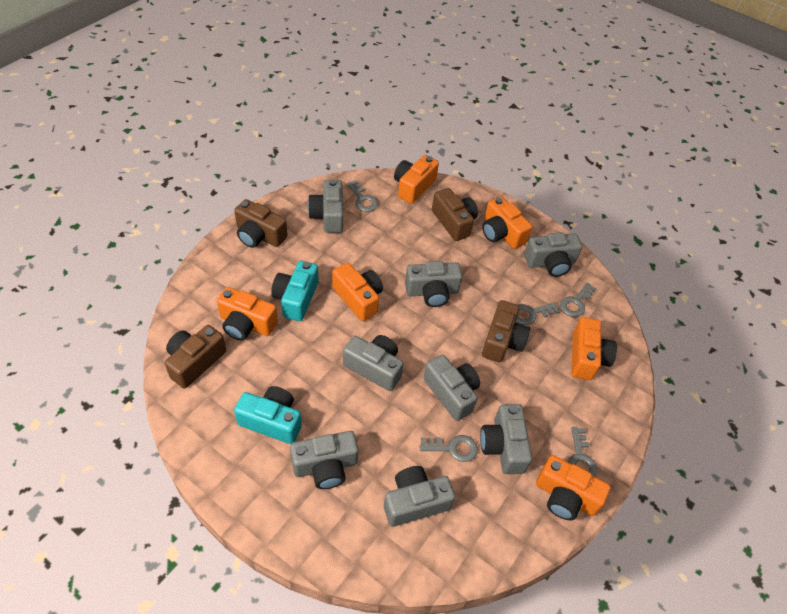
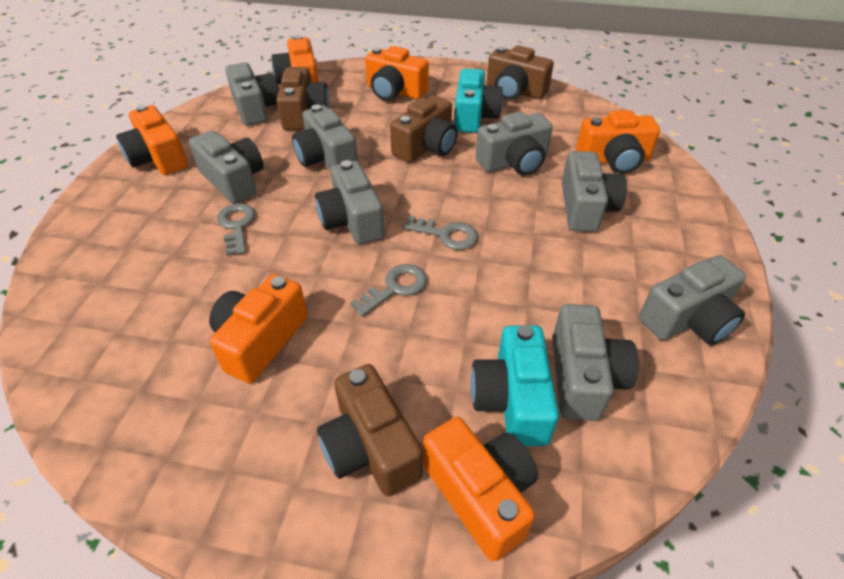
grey key: [347,180,378,212] [420,435,478,462] [516,302,560,325] [560,282,597,317] [568,427,597,476] = 5 -> [217,203,255,256] [351,264,427,317] [402,216,478,250] = 3

